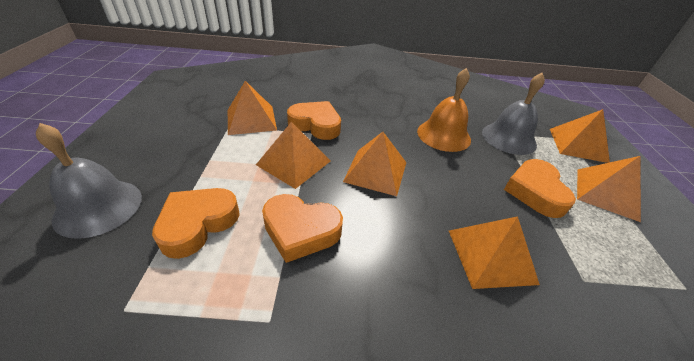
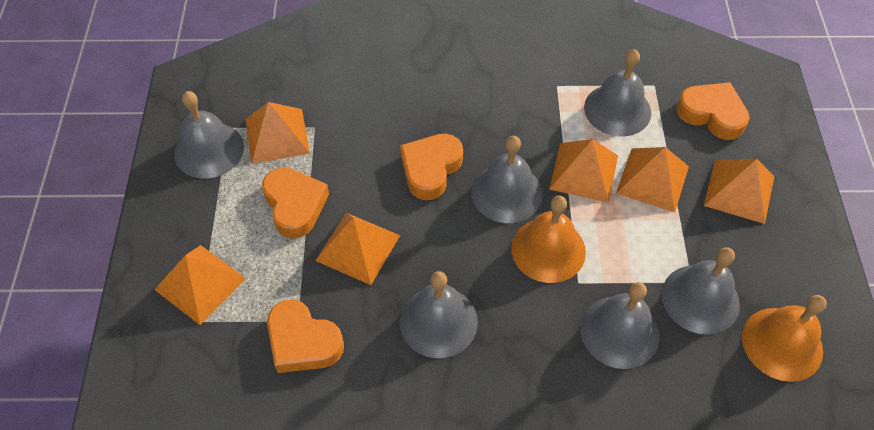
grey bell: [36,123,142,239] [482,73,545,155] = 2 -> [174,91,244,179] [400,271,478,358] [471,136,543,223] [580,282,660,369] [584,49,651,136] [662,247,740,335] = 6
orange bell: [417,68,471,152] = 1 -> [511,196,586,283] [742,295,827,382] = 2

